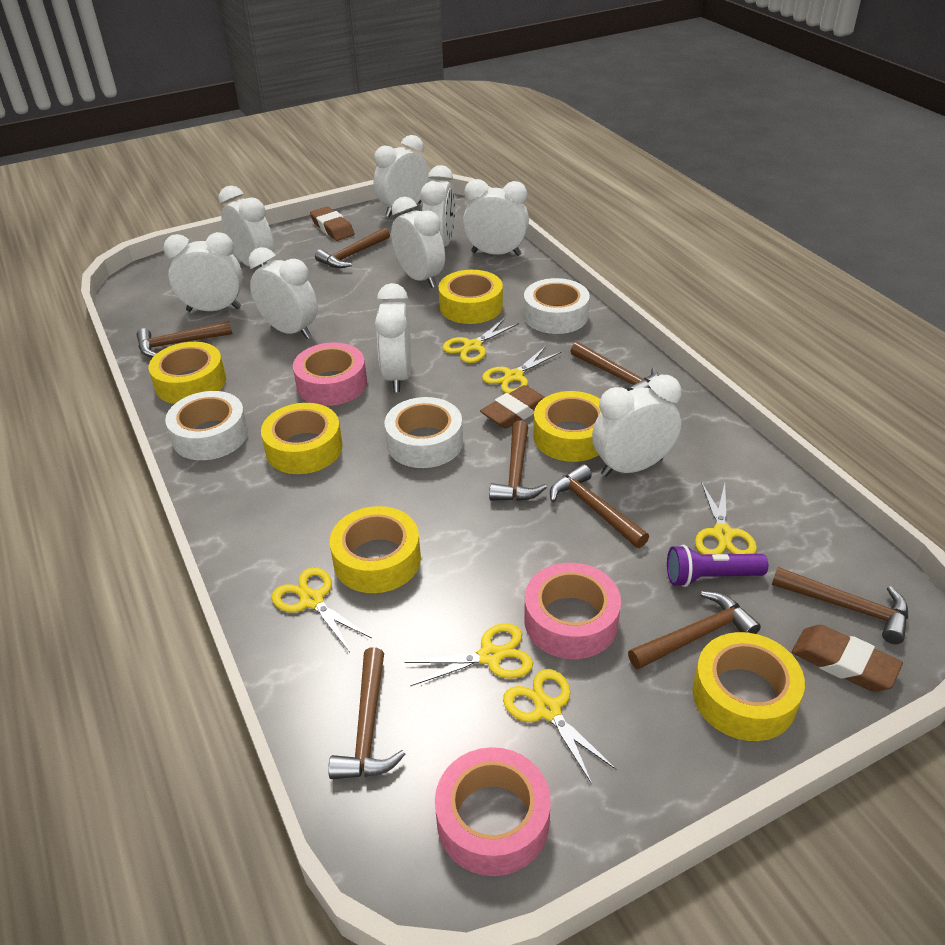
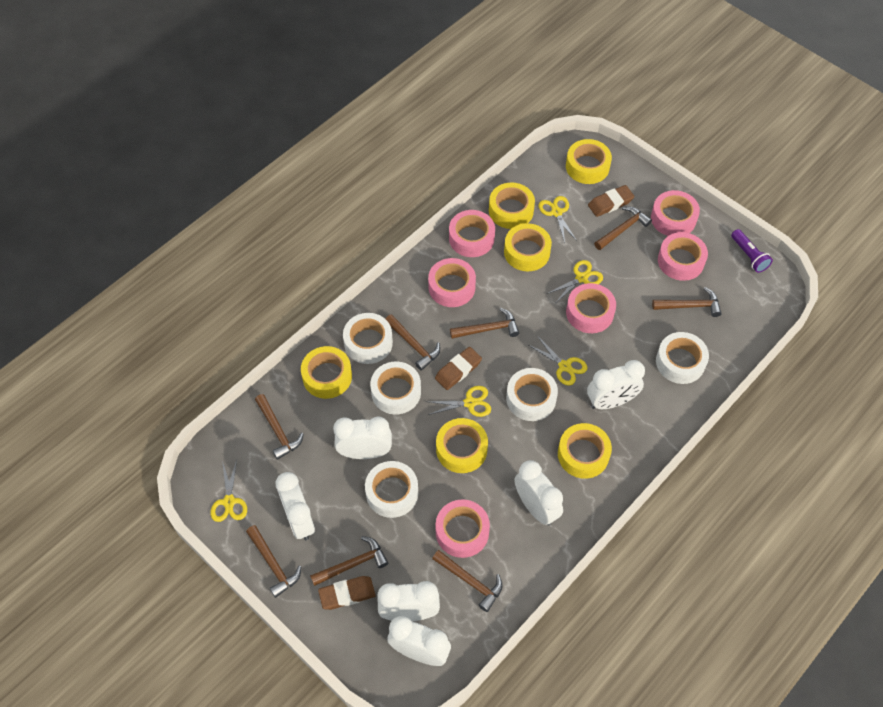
pink tape: [293,342,367,406] [435,747,551,876] [524,563,621,659] = 3 -> [428,258,476,307] [436,499,490,558] [449,210,495,257] [566,283,616,333] [651,190,700,236] [658,232,708,281] = 6
white clock: [163,232,243,312] [219,186,274,267] [249,247,318,339] [374,135,429,217] [375,283,411,392] [391,197,445,288] [421,165,455,247] [463,179,529,256] [592,375,681,477] = 9 -> [276,472,315,540] [333,417,392,459] [377,581,440,621] [387,616,451,666] [514,460,563,525] [587,360,645,409] = 6
white tape: [165,391,248,460] [385,397,463,468] [524,278,590,334] = 3 -> [343,313,393,364] [365,461,418,518] [370,361,421,415] [506,368,558,421] [656,332,709,384] = 5
yellow scissors: [272,567,372,652] [404,623,533,687] [442,318,519,363] [482,346,561,394] [503,669,617,784] [695,482,757,554] = 6 -> [211,460,247,522] [427,386,491,417] [529,337,587,386] [539,196,577,243] [547,260,603,302] = 5

